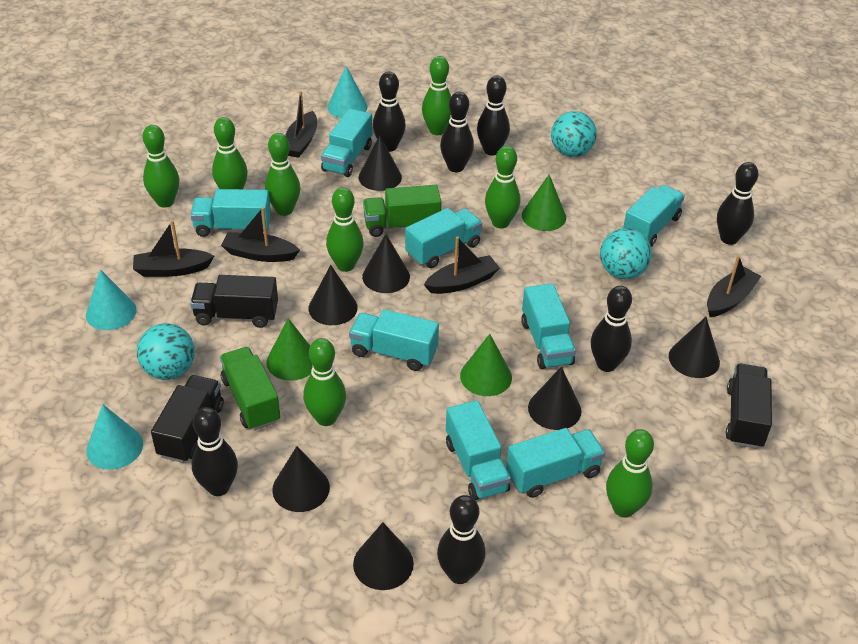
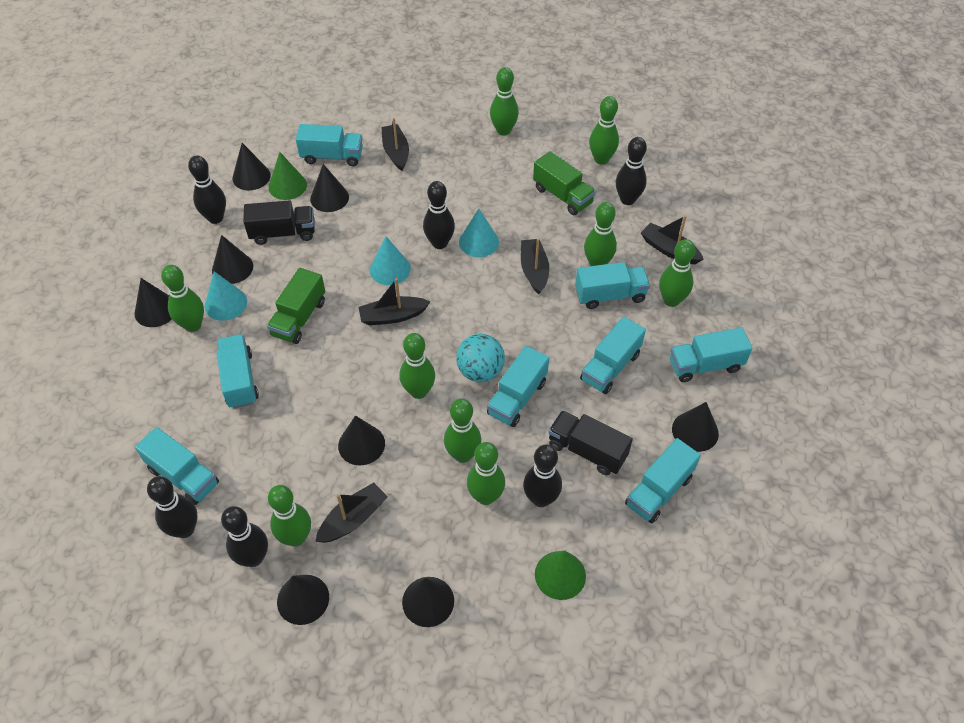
black bowling pin: [192,407,238,496] [373,72,406,152] [437,495,485,584] [440,92,474,172] [477,75,510,155] [591,286,632,372] [717,162,758,245] = 7 -> [147,476,198,538] [188,155,226,224] [221,506,268,567] [423,181,455,249] [523,445,562,507] [616,137,647,205] = 6
black cone: [272,446,330,512] [309,265,358,325] [353,522,414,590] [359,135,402,191] [362,234,410,293] [528,366,581,430] [669,317,720,378] = 7 -> [134,278,172,327] [212,235,253,284] [232,143,271,190] [277,575,329,625] [310,164,349,212] [338,415,385,465] [402,577,454,627] [672,402,719,452] = 8
black truck: [151,375,224,463] [190,275,278,328] [726,364,772,449] = 3 -> [243,200,315,245] [548,410,633,475] = 2
green bowling pin: [142,125,179,208] [212,117,248,189] [265,133,300,216] [303,338,346,426] [326,187,364,272] [422,56,451,135] [485,146,520,228] [606,429,654,518] = 8 -> [161,265,204,332] [268,485,311,546] [400,333,435,399] [444,398,481,463] [467,442,505,505] [490,67,519,136] [584,202,617,266] [589,96,619,165] [659,239,696,307] = 9
green cone: [267,318,313,381] [460,334,512,396] [522,174,566,231] = 3 -> [269,152,307,200] [535,550,586,600] = 2
turquoise ball: [137,323,195,380] [551,111,597,157] [600,228,652,279] = 3 -> [456,334,505,382] = 1

